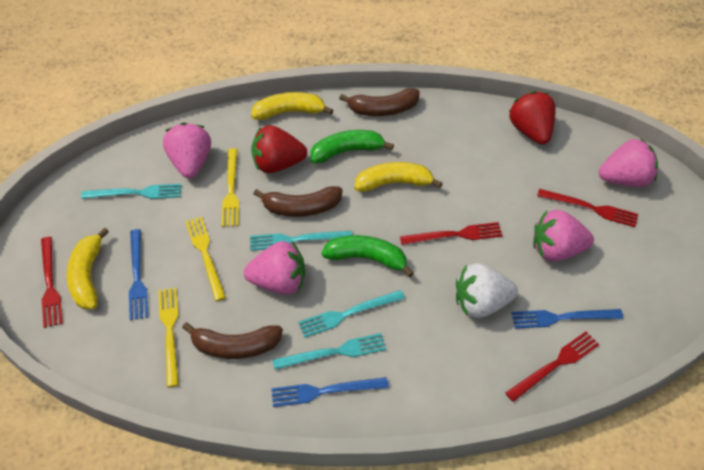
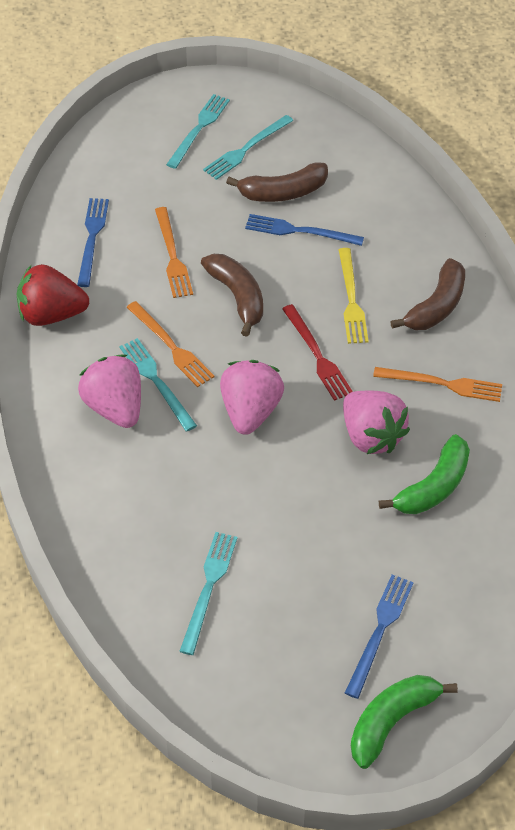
orange fork: none = 0 -> [127,301,214,387] [155,207,193,298] [373,367,502,402] = 3
pink strawberry: [163,122,211,178] [244,241,305,294] [533,210,594,262] [599,138,658,187] = 4 -> [78,354,141,428] [220,360,284,435] [343,391,410,454] = 3
red fork: [41,237,63,328] [400,222,503,245] [505,331,600,402] [537,189,638,227] = 4 -> [282,304,353,401] = 1
red strawberry: [251,125,307,173] [509,91,556,144] = 2 -> [17,264,89,326] = 1
white strawberry: [456,263,518,318] = 1 -> none = 0
yellow banana: [67,227,109,309] [251,92,333,120] [355,162,443,192] = 3 -> none = 0
yellow fork: [158,288,179,387] [185,216,226,301] [221,148,239,227] = 3 -> [338,248,369,344] = 1

